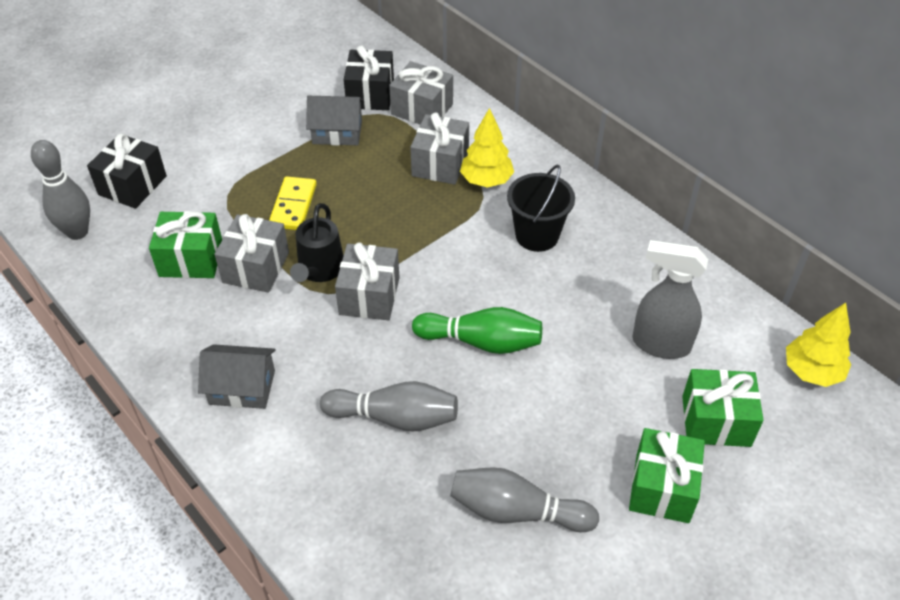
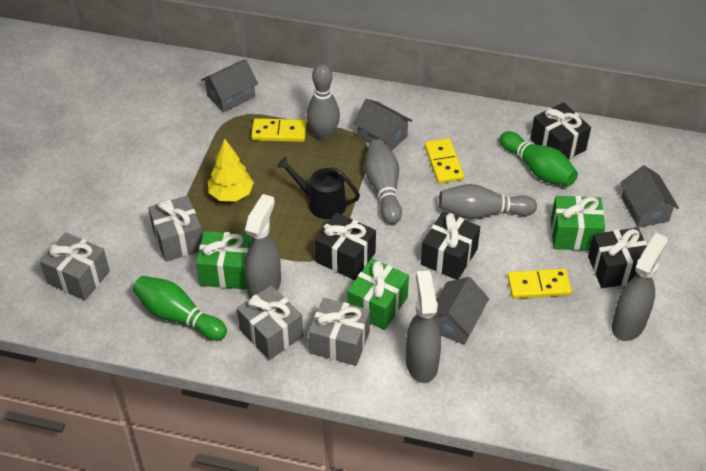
black bucket: [507,164,575,252] = 1 -> none = 0
black gift: [87,133,167,209] [344,46,394,110] = 2 -> [314,213,376,280] [421,211,480,280] [530,102,591,159] [588,227,647,288] = 4
green bowling pin: [412,307,542,354] = 1 -> [133,276,227,341] [500,131,578,186] = 2
grey house: [198,344,276,409] [306,96,364,146] = 2 -> [201,59,258,112] [353,99,412,151] [434,277,489,345] [620,165,679,228] = 4
grey spray bottle: [633,240,708,359] = 1 -> [245,194,281,299] [406,270,441,383] [612,233,668,341] = 3
yellow domino: [269,176,317,230] = 1 -> [251,118,306,142] [424,138,464,184] [507,269,572,299] = 3
yellow tree: [460,108,514,188] [786,303,851,387] = 2 -> [208,139,254,202] = 1

